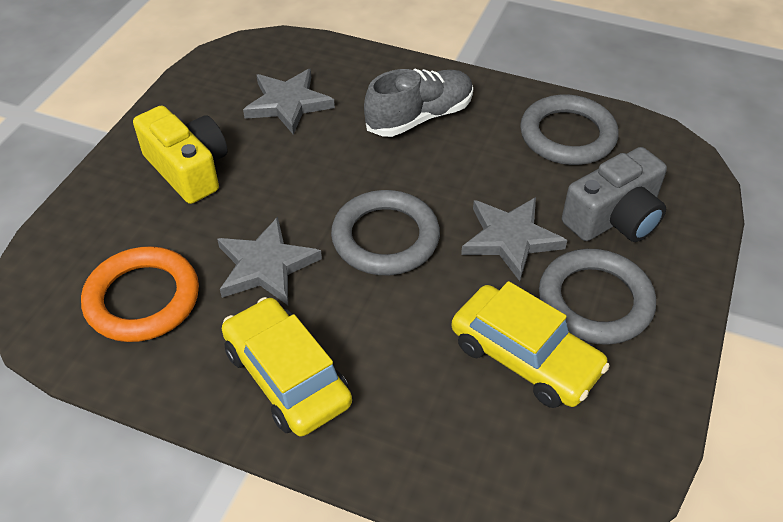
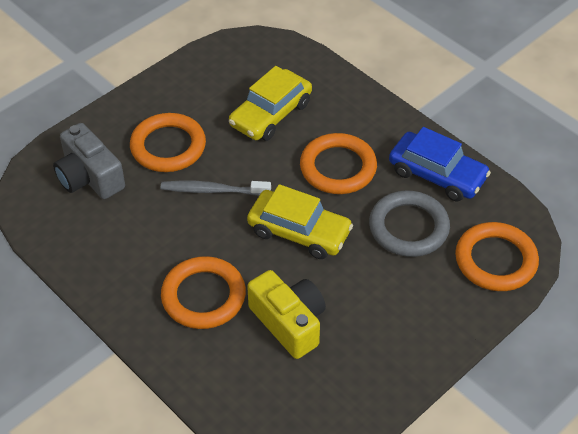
blue car: none = 0 -> [389,127,491,201] = 1
grey ring: [331,190,440,275] [520,94,619,165] [539,249,656,345] = 3 -> [369,190,450,257] = 1
grey shoe: [364,69,473,137] = 1 -> none = 0
grey star: [217,217,322,305] [243,69,335,134] [461,197,567,281] = 3 -> none = 0
grey toothbrush: none = 0 -> [161,181,271,196] = 1
orange ring: [81,246,199,342] = 1 -> [130,113,206,172] [161,256,246,329] [300,133,377,194] [455,222,539,291] = 4

